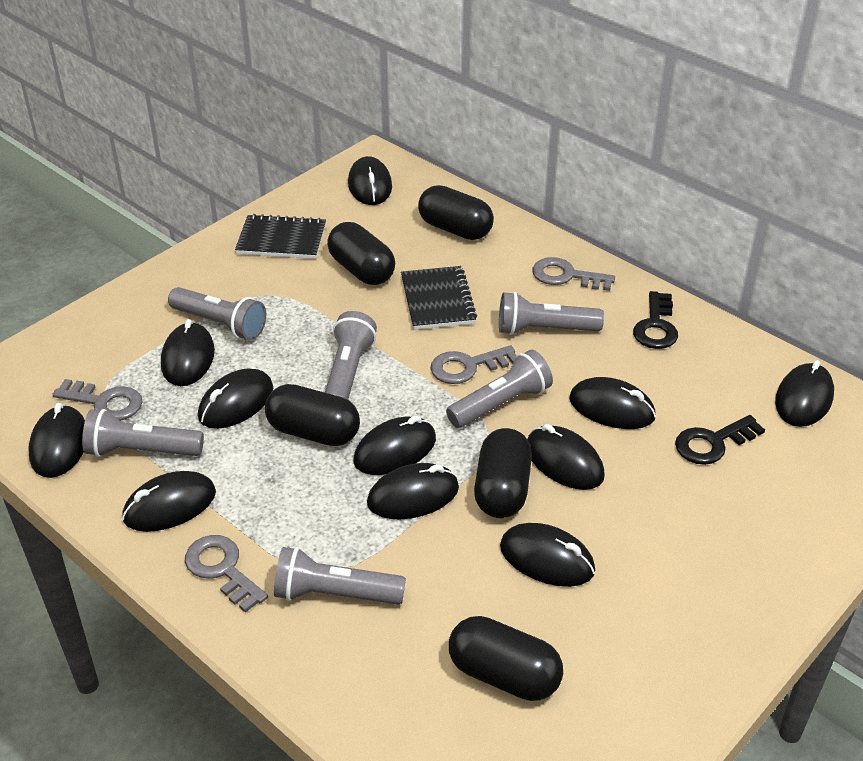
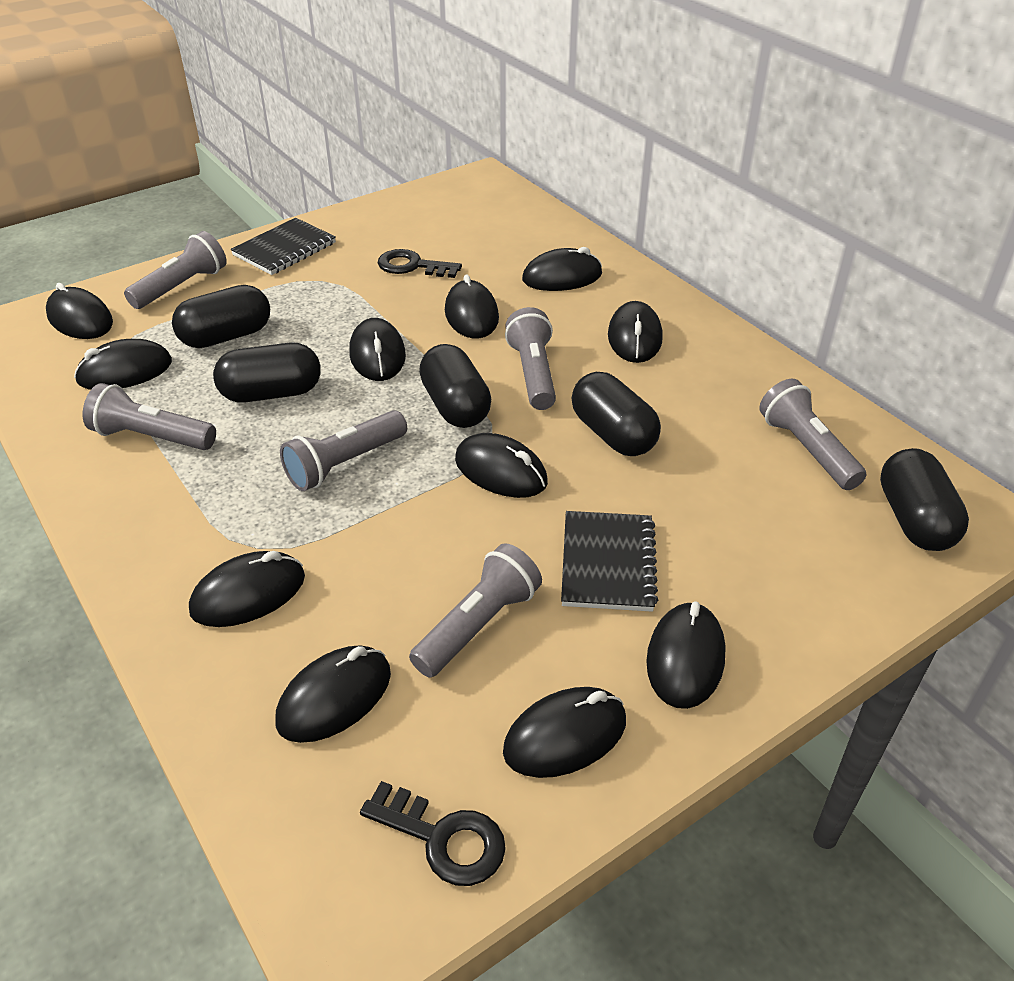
grey key: [52,379,143,421] [185,535,268,613] [430,345,517,384] [532,257,615,291] = 4 -> none = 0

